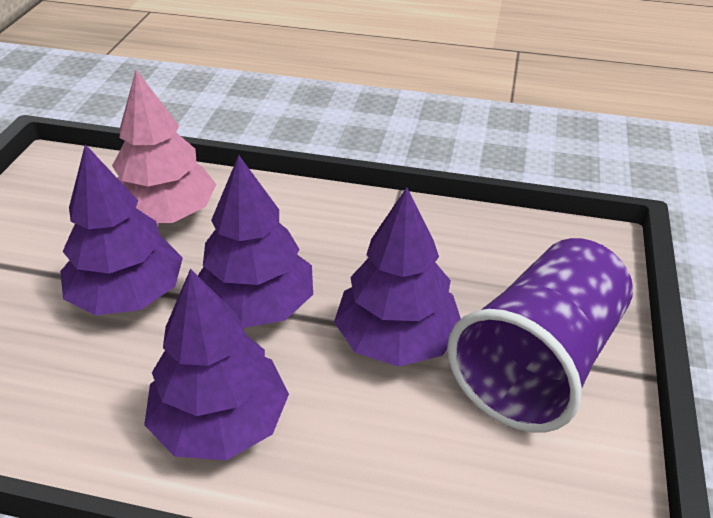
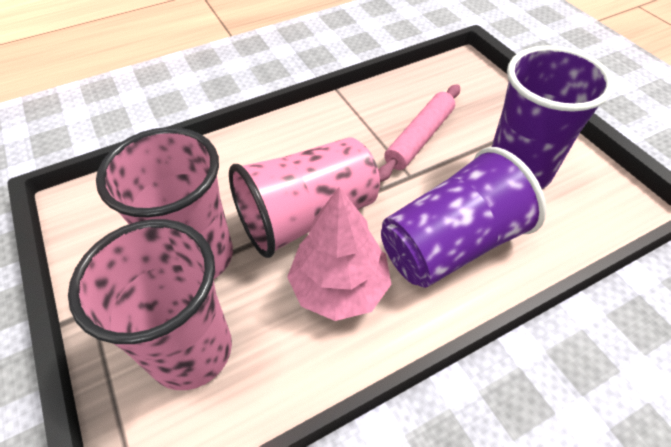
pink cup: none = 0 -> [68,219,232,390] [96,127,233,279] [229,137,380,258] = 3
pink rolling pin: none = 0 -> [378,84,460,182] = 1
purple cup: [447,238,633,433] = 1 -> [381,147,546,288] [492,46,614,189] = 2
purple tree: [60,144,183,315] [144,269,289,460] [198,155,313,328] [334,187,461,367] = 4 -> none = 0

